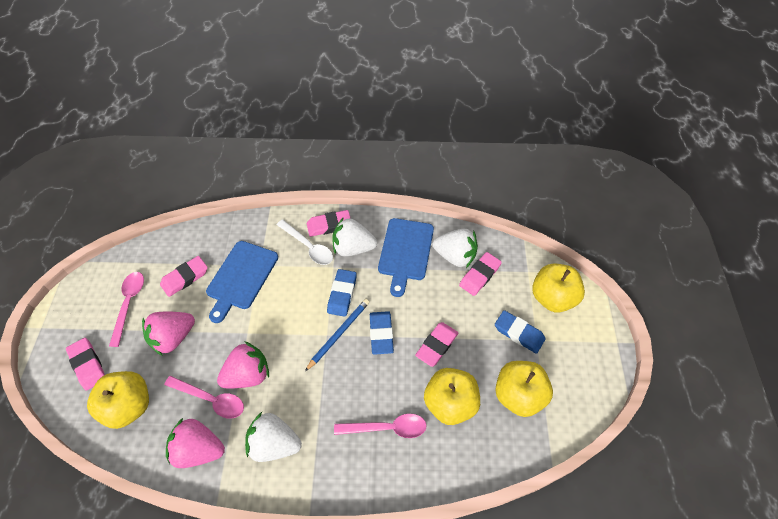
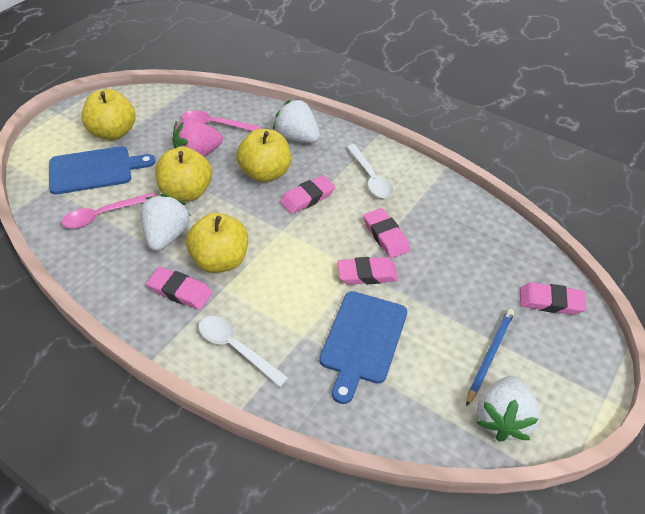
blue eraser: [327,269,357,317] [370,311,394,355] [495,310,546,354] = 3 -> none = 0
pink spoon: [109,272,144,347] [164,376,244,419] [334,414,427,438] = 3 -> [62,193,155,229] [181,110,262,131] = 2
pink strawberry: [142,312,195,356] [166,418,225,468] [217,341,269,389] = 3 -> [172,118,223,157] = 1
white spoon: [277,220,333,265] = 1 -> [199,316,289,387] [347,144,393,198] = 2

